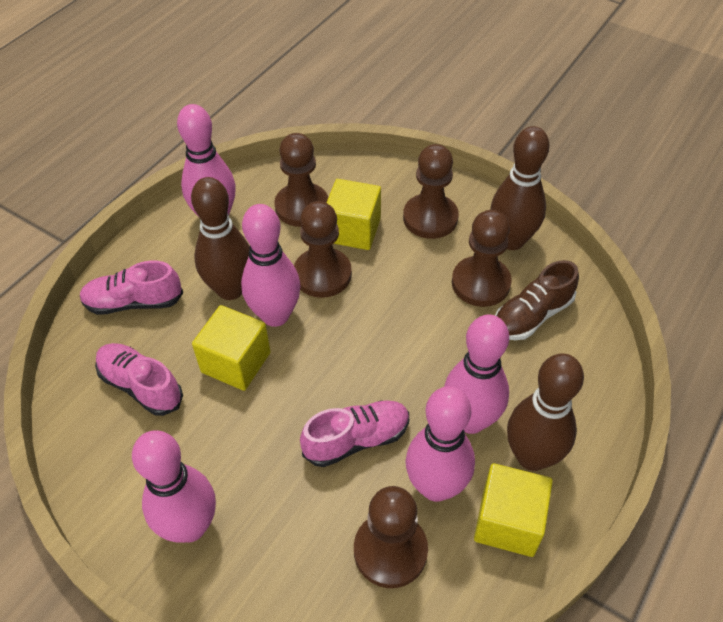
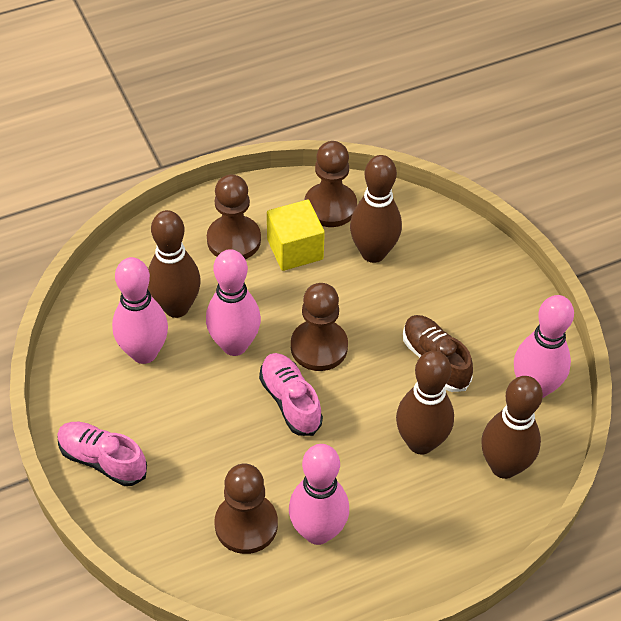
brown bowling pin: [191,177,250,300] [490,126,550,250] [507,353,584,471] = 3 -> [148,210,201,318] [350,155,402,263] [396,351,454,455] [481,376,543,479] = 4
brown pawn: [274,133,328,227] [294,201,352,298] [354,486,428,588] [403,144,459,239] [452,210,512,307] = 5 -> [207,174,261,259] [214,464,278,554] [291,283,348,371] [304,141,357,227] = 4
pink bowling pin: [132,430,216,543] [177,104,236,218] [241,204,301,327] [406,386,475,502] [444,315,509,434] = 5 -> [112,257,168,364] [206,249,261,356] [289,444,349,545] [514,295,574,399] = 4
pink shoe: [79,261,183,315] [95,343,183,416] [300,400,409,467] = 3 -> [57,422,147,486] [259,353,323,436] = 2
yellow cube: [192,305,271,391] [327,179,381,250] [474,463,553,557] = 3 -> [267,200,325,271] = 1

